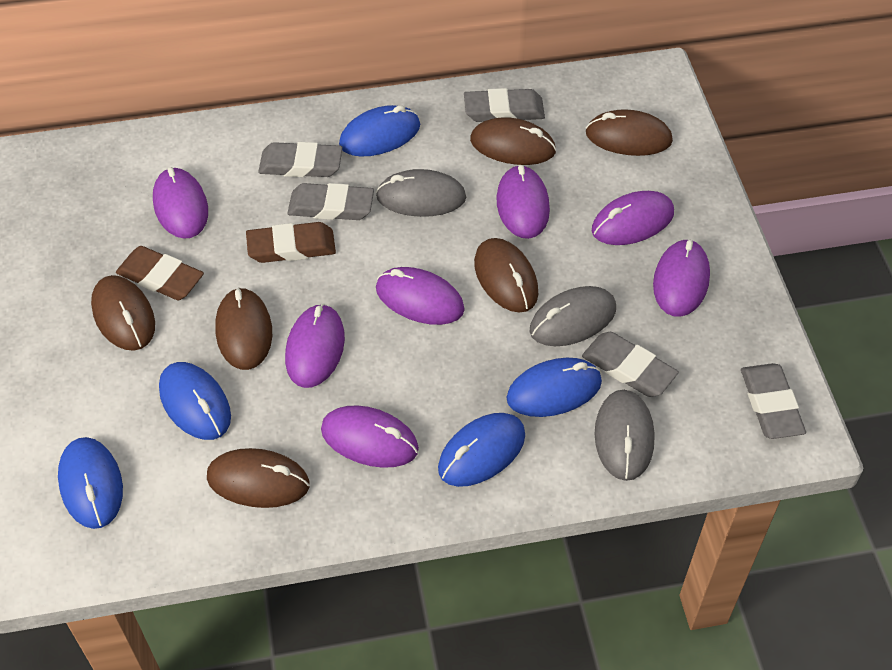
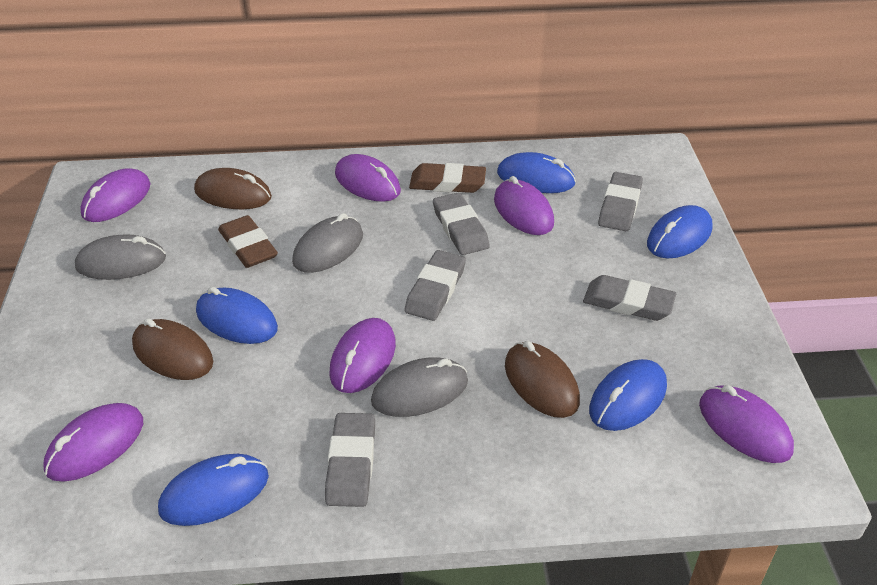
brown mouse: [91,275,155,351] [207,448,309,508] [215,287,272,370] [470,117,556,165] [474,238,538,312] [586,109,673,156] = 6 -> [132,318,213,380] [194,168,272,209] [505,341,580,418] = 3
purple mouse: [153,167,208,239] [285,304,345,388] [321,405,419,468] [376,267,465,325] [496,165,550,239] [592,191,674,245] [653,239,710,317] = 7 -> [43,403,143,481] [80,168,151,222] [329,318,396,393] [335,154,401,202] [494,176,554,235] [699,385,794,463] = 6

